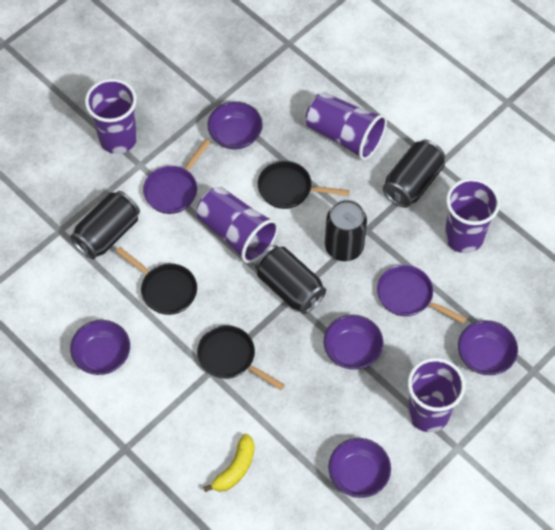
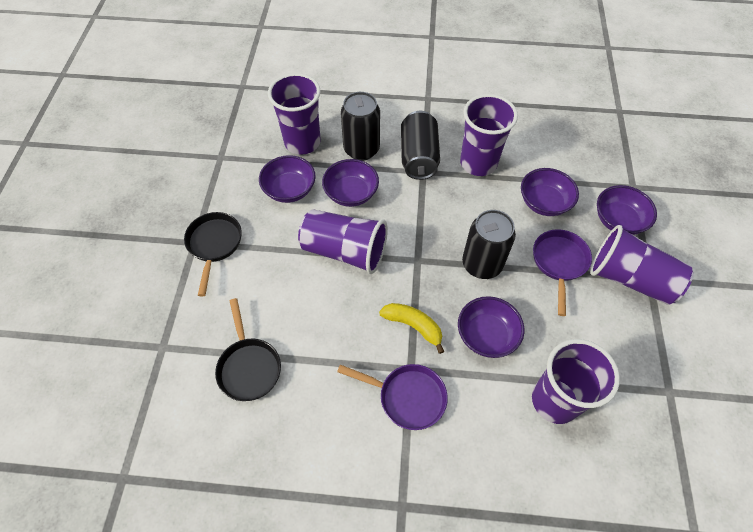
black can: [70,191,140,259] [255,245,326,314] [325,200,367,261] [383,140,445,208] = 4 -> [341,92,380,161] [401,111,440,180] [462,210,516,279] = 3
black pan: [116,247,197,315] [197,325,285,390] [258,161,350,209] = 3 -> [184,212,242,296] [215,298,281,401] = 2

